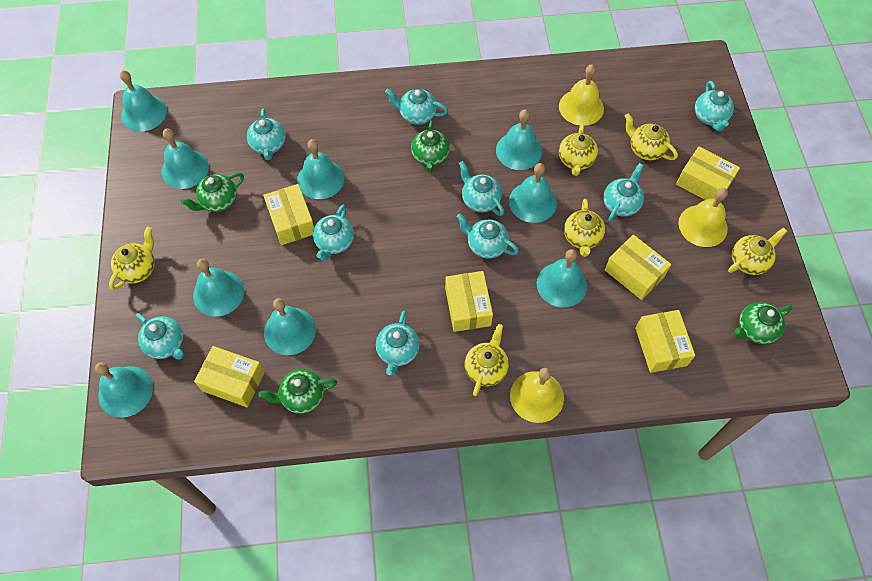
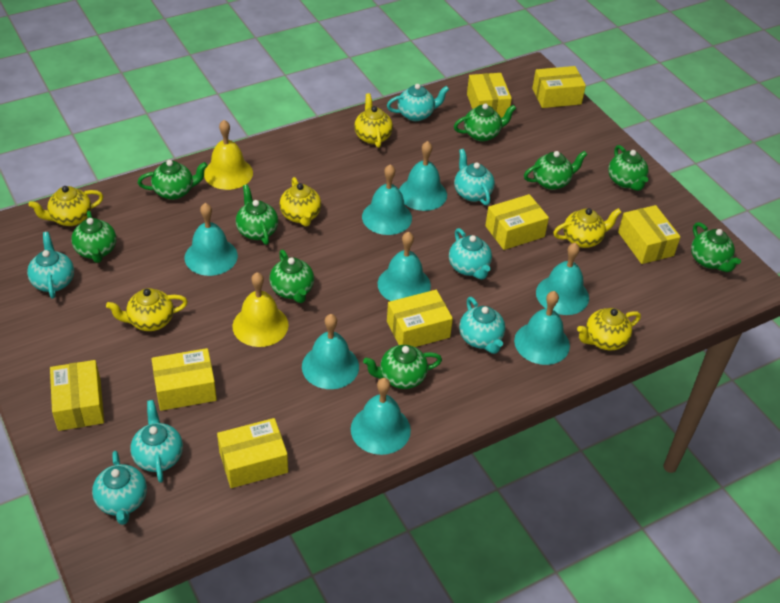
green teapot: [181,173,244,212] [258,369,337,414] [411,119,450,172] [734,302,793,344] = 4 -> [71,211,116,263] [138,160,208,200] [236,184,278,245] [269,250,314,303] [363,345,442,389] [454,103,516,141] [524,151,588,190] [608,145,649,191] [691,222,741,272] = 9
turquoise bell: [95,362,153,418] [120,70,167,131] [162,129,209,189] [193,259,244,317] [264,298,316,355] [297,139,344,199] [496,109,542,170] [509,163,557,223] [537,249,587,308] = 9 -> [185,203,238,276] [302,314,359,389] [351,378,411,455] [362,164,412,235] [378,232,431,301] [399,141,447,211] [514,291,570,365] [536,243,589,315] = 8
turquoise teapot: [136,313,184,360] [247,109,286,160] [313,205,354,261] [376,311,420,375] [385,88,448,125] [456,213,519,259] [459,161,504,216] [603,163,644,222] [695,81,734,131] = 9 -> [27,232,74,299] [92,451,147,525] [130,400,183,483] [387,84,449,121] [449,228,492,280] [454,149,495,205] [459,297,505,354] = 7
yellow bell: [510,368,564,423] [559,64,604,126] [678,188,728,247] = 3 -> [204,120,253,190] [232,272,289,347] = 2
yellow box: [194,346,265,407] [263,184,314,245] [445,271,493,332] [605,235,671,300] [635,310,695,373] [676,147,740,200] = 6 -> [50,360,104,431] [151,348,217,411] [217,418,288,488] [387,290,453,347] [467,73,512,118] [485,194,549,250] [532,66,586,108] [618,205,681,264] = 8

